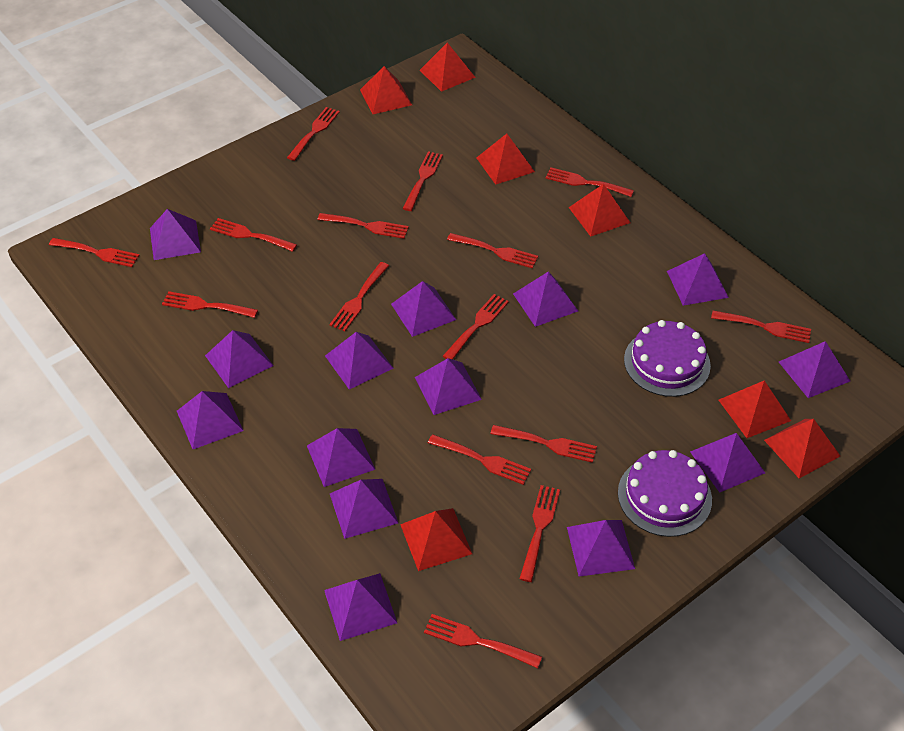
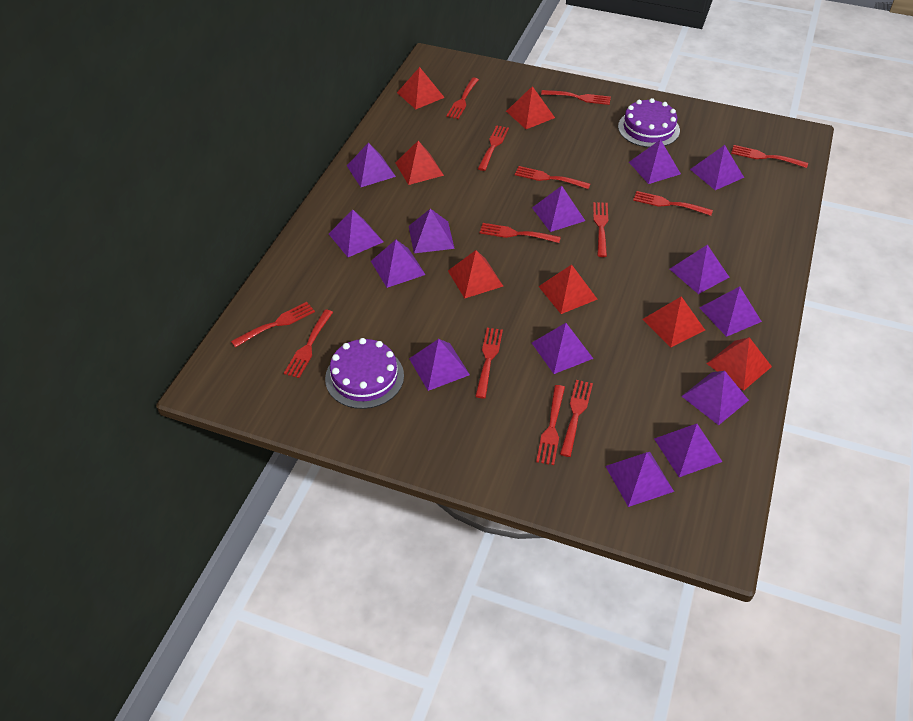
red fork: [49,238,140,267] [162,291,258,318] [210,218,297,252] [287,107,340,161] [318,213,409,239] [329,262,389,331] [403,151,443,211] [424,614,542,668] [428,434,531,485] [443,294,509,359] [447,233,538,268] [490,425,597,463] [519,485,560,582] [545,167,634,197] [711,311,811,343] = 15 -> [231,302,315,347] [284,309,333,378] [446,77,479,119] [475,328,503,399] [478,125,509,171] [480,223,561,243] [515,166,590,189] [536,385,565,465] [541,90,611,105] [560,380,593,457] [593,202,608,257] [633,191,713,216] [731,145,808,168] = 13

